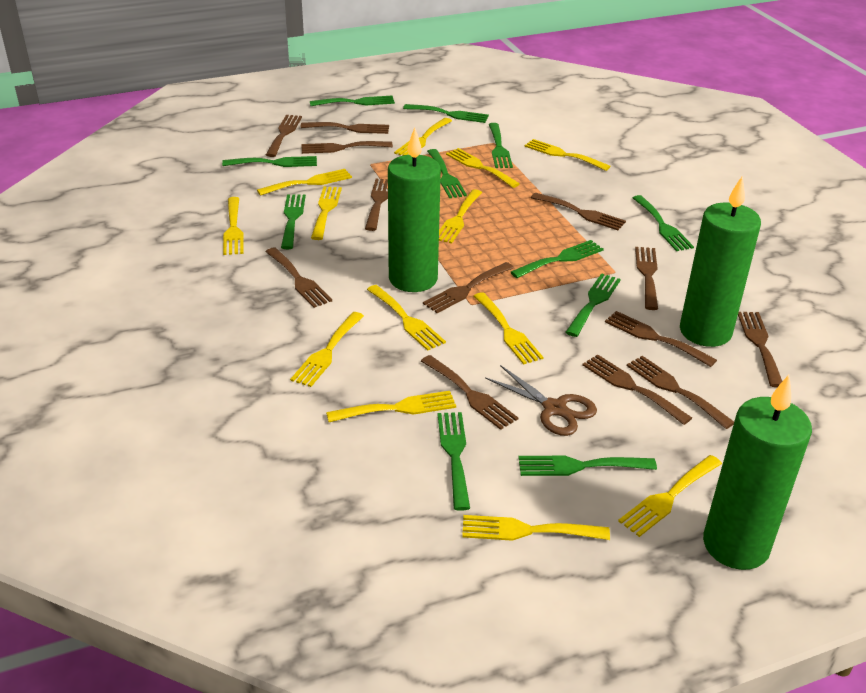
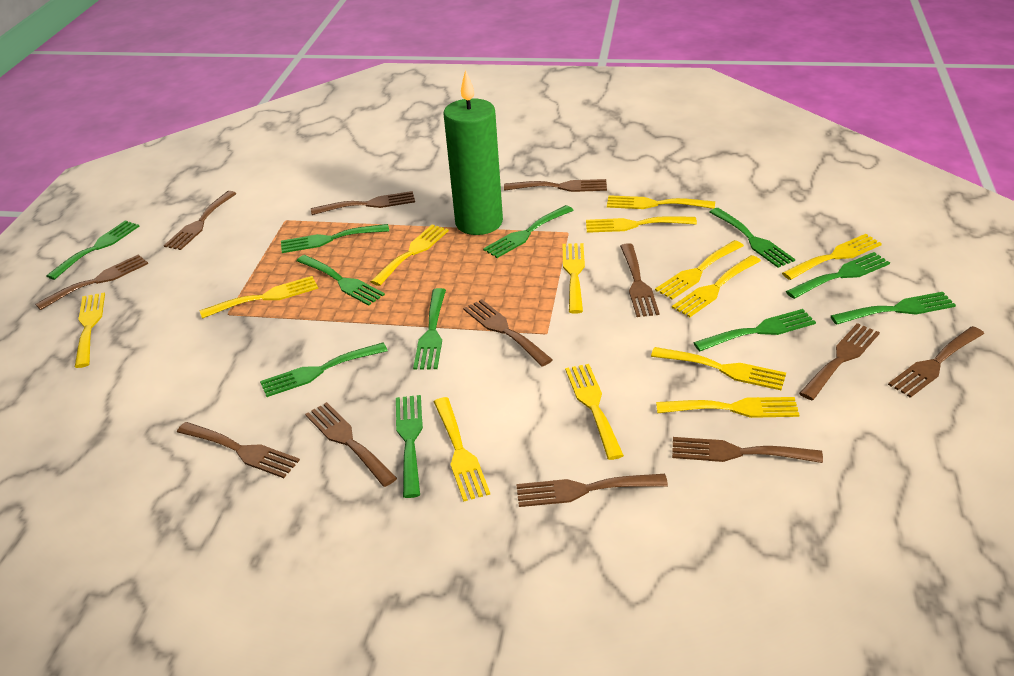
brown fork: [266,115,302,157] [266,247,332,308] [301,122,389,134] [301,141,393,154] [365,179,388,231] [421,355,518,430] [423,262,514,313] [531,193,626,230] [582,354,692,425] [605,311,717,367] [627,356,734,429] [635,247,658,310] [738,312,782,387] = 13 -> [35,254,148,310] [164,191,237,250] [177,422,300,478] [305,402,397,487] [311,191,415,215] [463,299,553,366] [504,179,607,192] [516,474,668,507] [620,243,660,317] [672,437,823,463] [799,323,880,400] [888,326,984,398] = 12
brown scissors: [485,365,597,436] = 1 -> none = 0
green candle: [388,127,441,292] [680,177,761,347] [703,375,812,570] = 3 -> [443,69,503,235] = 1

